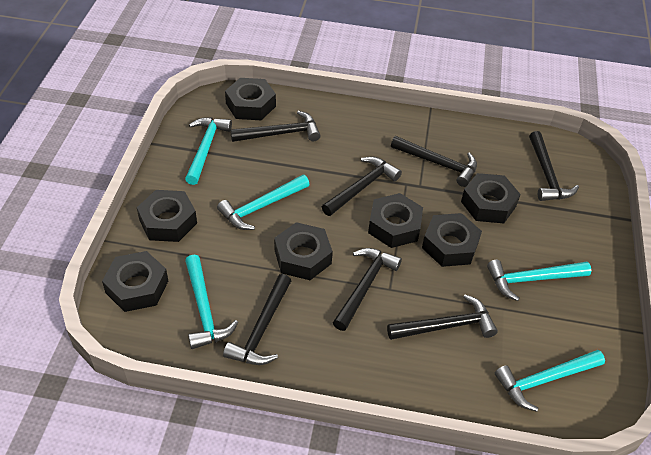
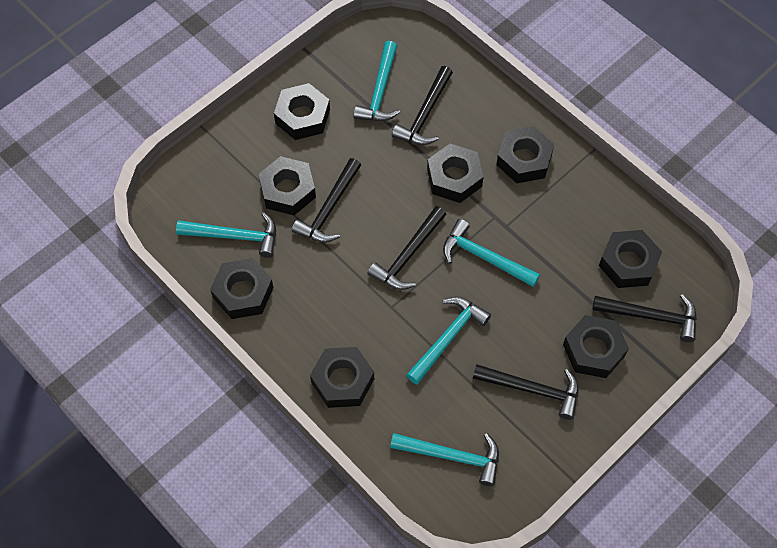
black hammer: [223,274,291,365] [230,111,321,142] [322,157,402,216] [333,248,402,331] [387,295,498,340] [391,136,477,187] [529,131,579,201] = 7 -> [292,158,361,243] [367,206,446,290] [392,66,453,145] [473,364,579,420] [592,294,697,342] = 5
black nut: [102,251,168,312] [137,190,197,242] [225,78,276,120] [274,222,333,280] [368,193,423,248] [422,213,482,267] [461,173,521,223] = 7 -> [210,258,273,319] [259,156,316,215] [274,83,330,140] [310,347,374,408] [427,144,484,203] [496,126,554,183] [563,315,629,378] [599,230,662,288] = 8

